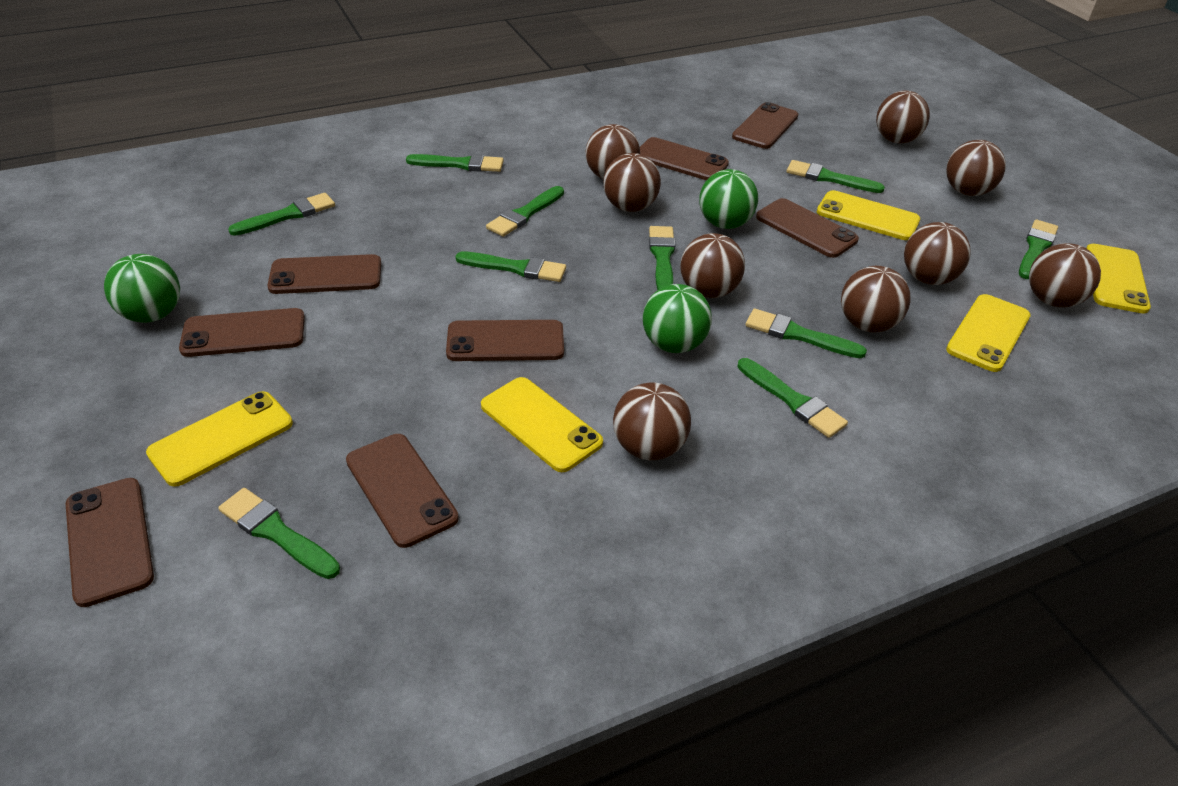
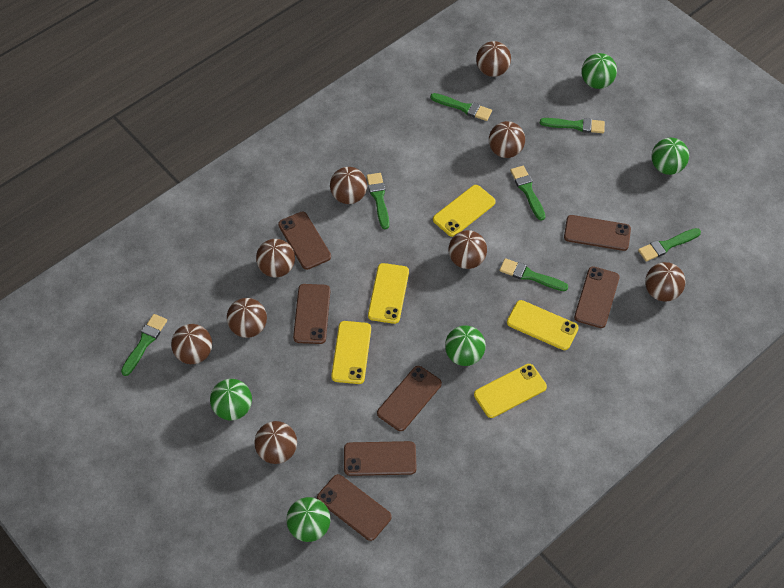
brown phone: [66,478,154,607] [179,308,305,357] [267,254,381,294] [346,434,459,548] [446,320,564,361] [640,137,729,180] [732,102,798,149] [756,198,859,258] = 8 -> [278,212,331,270] [293,284,330,344] [317,474,392,541] [344,441,416,476] [377,366,442,431] [564,215,631,251] [574,266,619,328] = 7
green ball: [104,254,180,323] [643,284,712,353] [700,169,758,229] = 3 -> [210,379,252,420] [287,497,331,542] [445,325,486,366] [582,53,617,89] [652,138,689,175] = 5
green brush: [218,488,340,579] [228,193,335,236] [406,154,504,172] [456,252,566,282] [486,186,564,237] [649,226,675,290] [738,358,848,438] [745,309,867,358] [786,160,885,193] [1019,219,1058,279] = 10 -> [121,314,167,376] [367,173,389,229] [430,93,492,121] [500,258,568,291] [510,166,546,221] [540,118,605,133] [638,228,701,261] = 7

